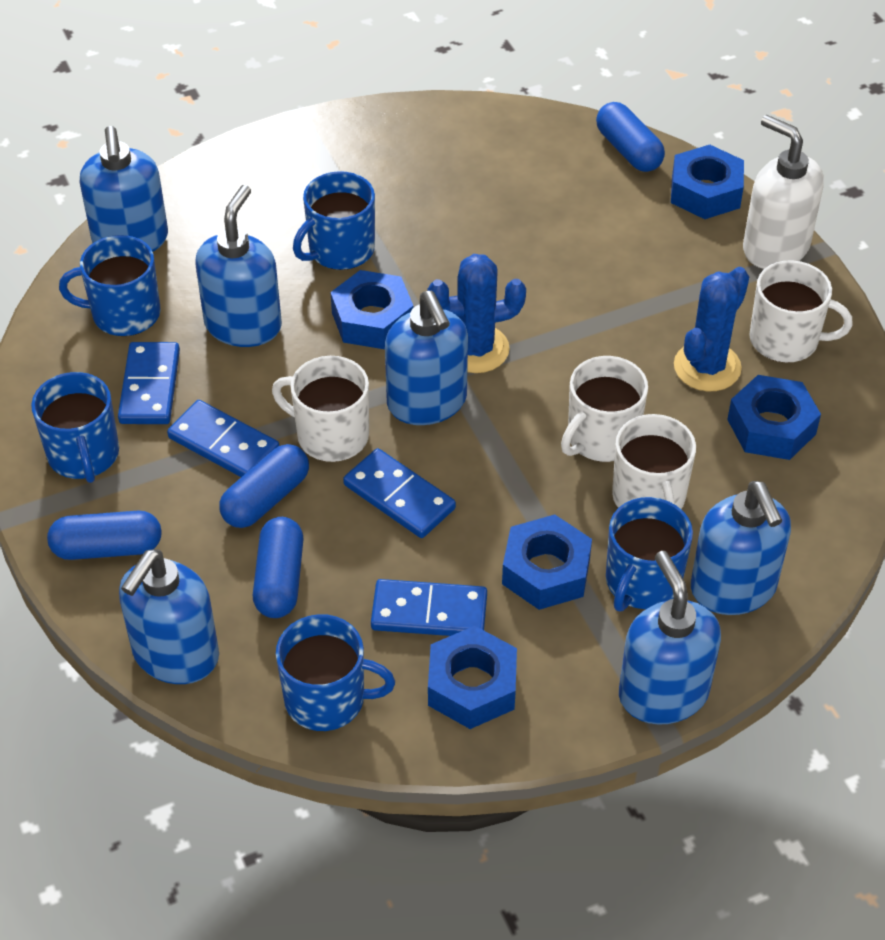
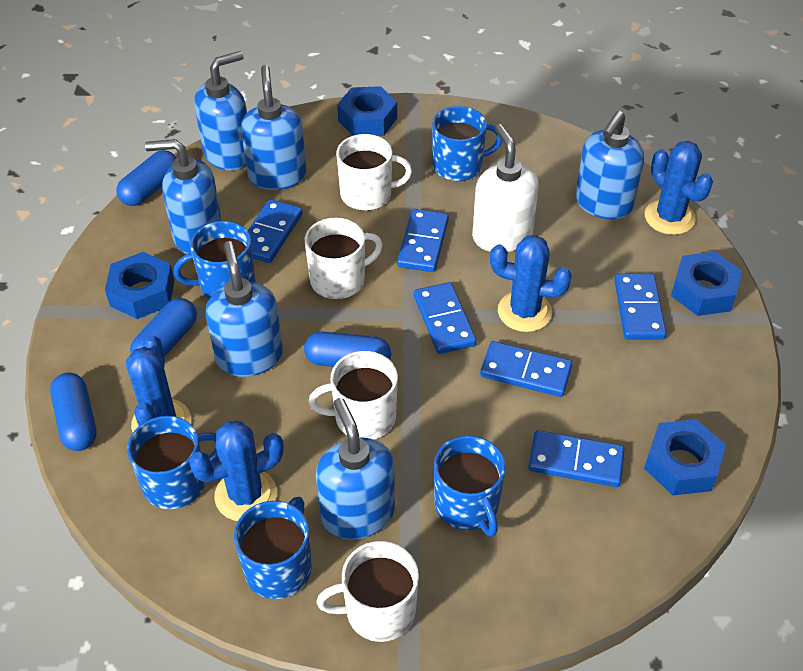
blue cactus: [428,254,526,373] [674,267,749,391] = 2 -> [126,335,191,432] [189,421,284,521] [490,235,572,332] [645,141,713,235] = 4
blue domino: [118,342,180,424] [167,400,279,477] [343,448,456,538] [371,579,487,636] = 4 -> [248,199,303,263] [397,209,449,272] [414,282,477,354] [480,341,573,397] [528,430,625,487] [614,274,667,340] = 6
blue nut: [331,270,414,349] [428,626,517,729] [502,514,592,610] [671,145,744,219] [727,375,821,460] = 5 -> [105,252,174,319] [337,86,397,136] [644,419,726,495] [671,252,742,316] = 4

